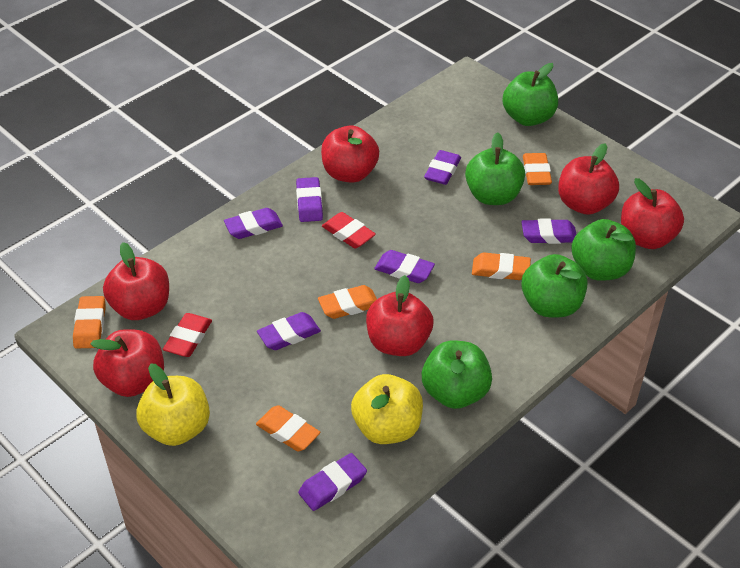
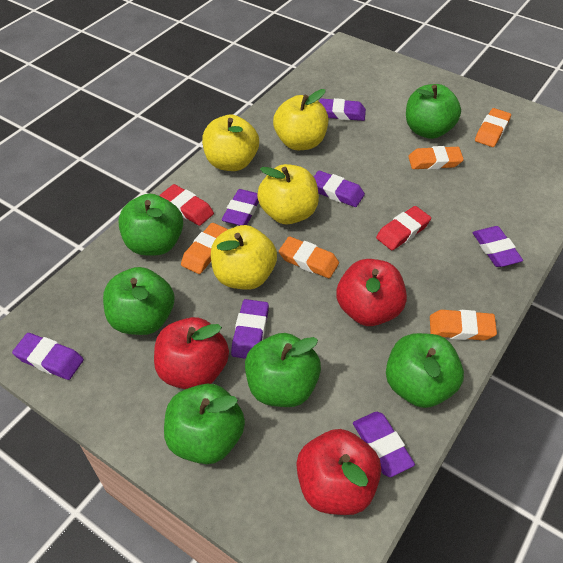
green apple: [422,340,492,409] [465,132,525,205] [502,63,558,126] [521,254,587,317] [571,219,636,281] = 5 -> [103,267,174,335] [118,194,183,256] [164,384,245,464] [245,333,321,407] [386,333,464,408] [406,84,461,139] = 6
red apple: [90,329,164,397] [103,242,169,320] [321,125,379,183] [366,275,433,356] [558,143,619,215] [621,178,684,249] = 6 -> [154,317,229,389] [296,429,381,515] [336,259,407,326] = 3
yellow apple: [136,363,210,446] [351,374,423,444] = 2 -> [202,114,259,171] [211,225,277,290] [257,164,319,224] [273,89,328,150] = 4

